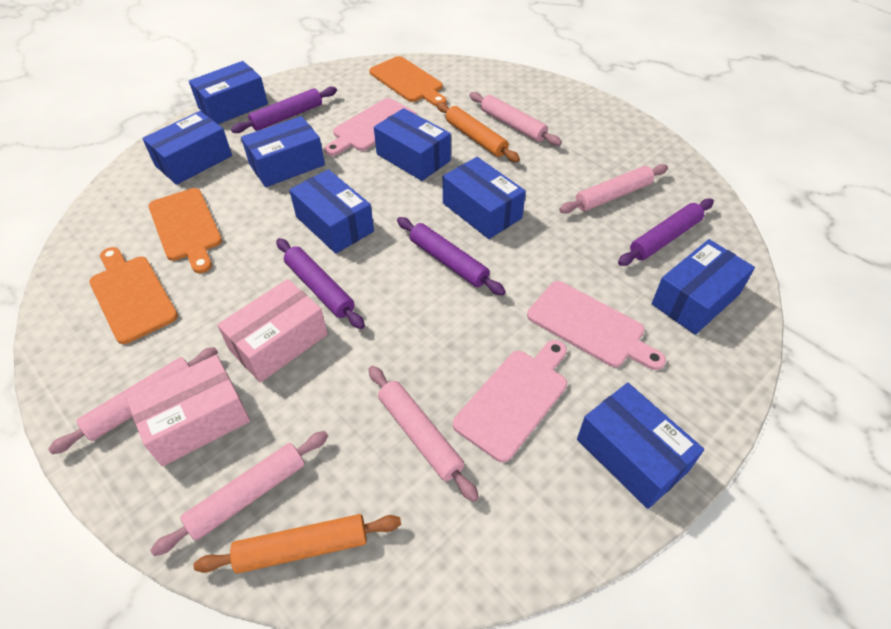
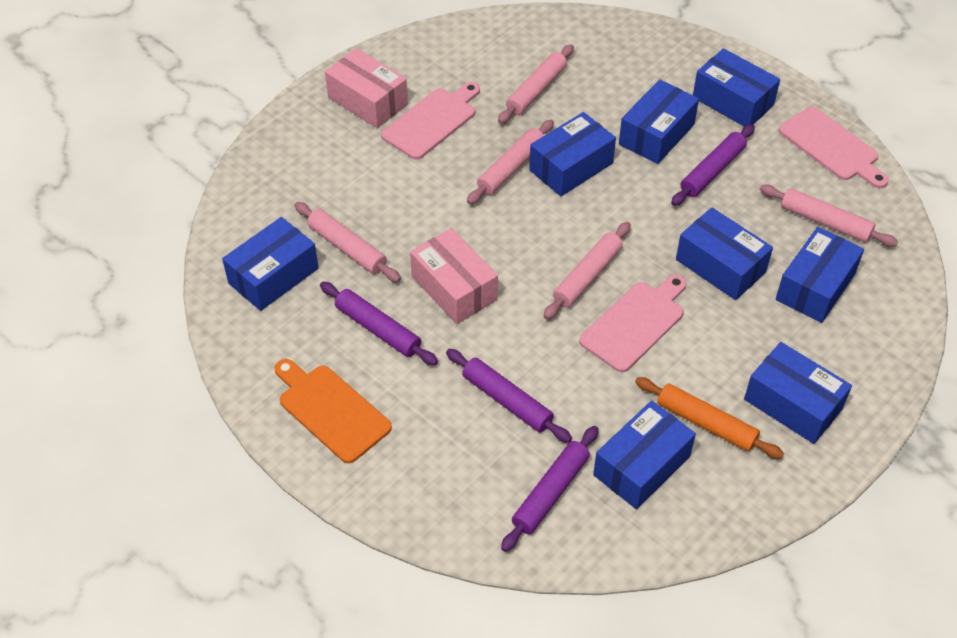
orange cutting board: [89,247,178,344] [148,188,222,273] [369,56,446,106] = 3 -> [274,359,392,463] = 1
orange rolling pin: [193,514,401,574] [437,102,520,162] = 2 -> [635,377,784,459] = 1

